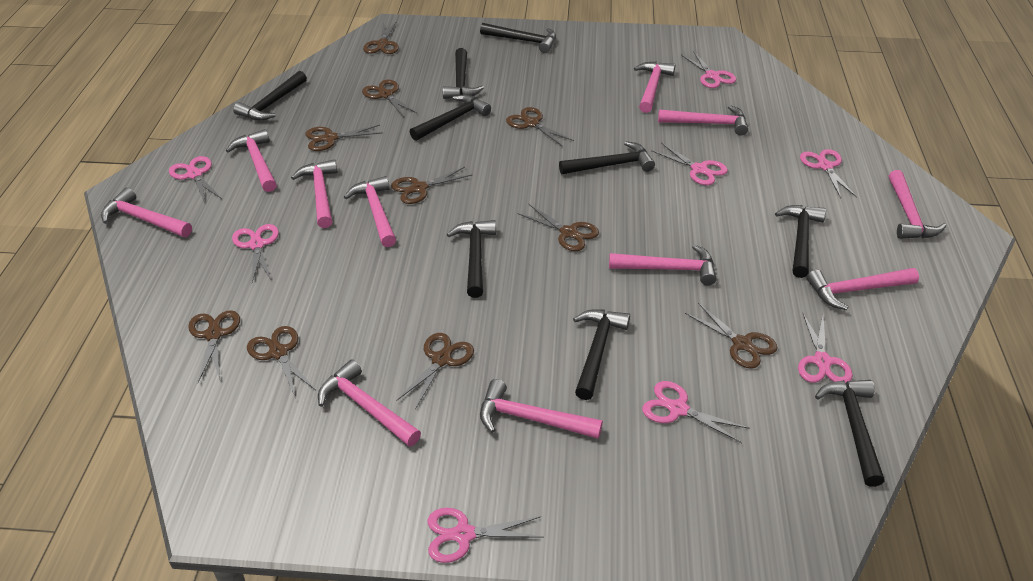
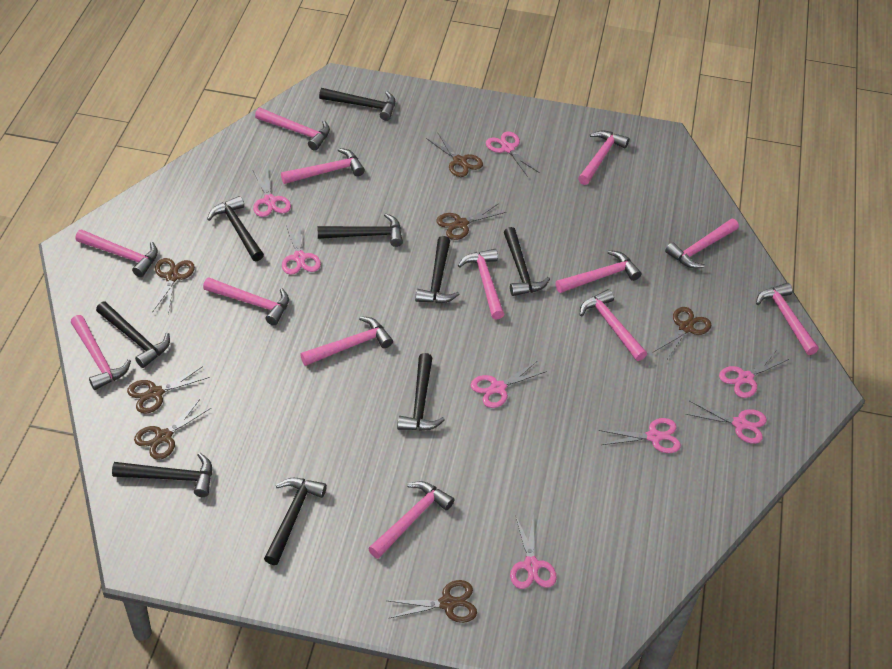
brown scissors: [188,310,240,383] [247,326,316,396] [305,125,383,151] [362,79,418,117] [363,21,399,54] [391,167,472,204] [396,333,474,409] [506,107,574,147] [518,204,599,251] [685,303,778,369] = 10 -> [127,366,209,414] [134,399,211,460] [152,258,195,315] [387,580,477,623] [426,132,483,177] [436,203,506,240] [652,307,711,361] = 7
pink hammer: [101,187,192,237] [226,129,277,192] [291,159,337,228] [318,359,421,447] [344,176,396,247] [480,379,603,439] [609,244,717,285] [634,62,675,113] [658,105,748,136] [807,268,919,310] [889,170,946,239] = 11 -> [71,315,131,390] [75,229,158,277] [203,277,289,325] [255,108,330,151] [281,148,365,184] [300,316,393,366] [368,481,454,559] [458,249,504,320] [555,250,641,293] [578,131,629,185] [580,289,647,361] [665,219,739,268] [756,283,819,355] = 13

